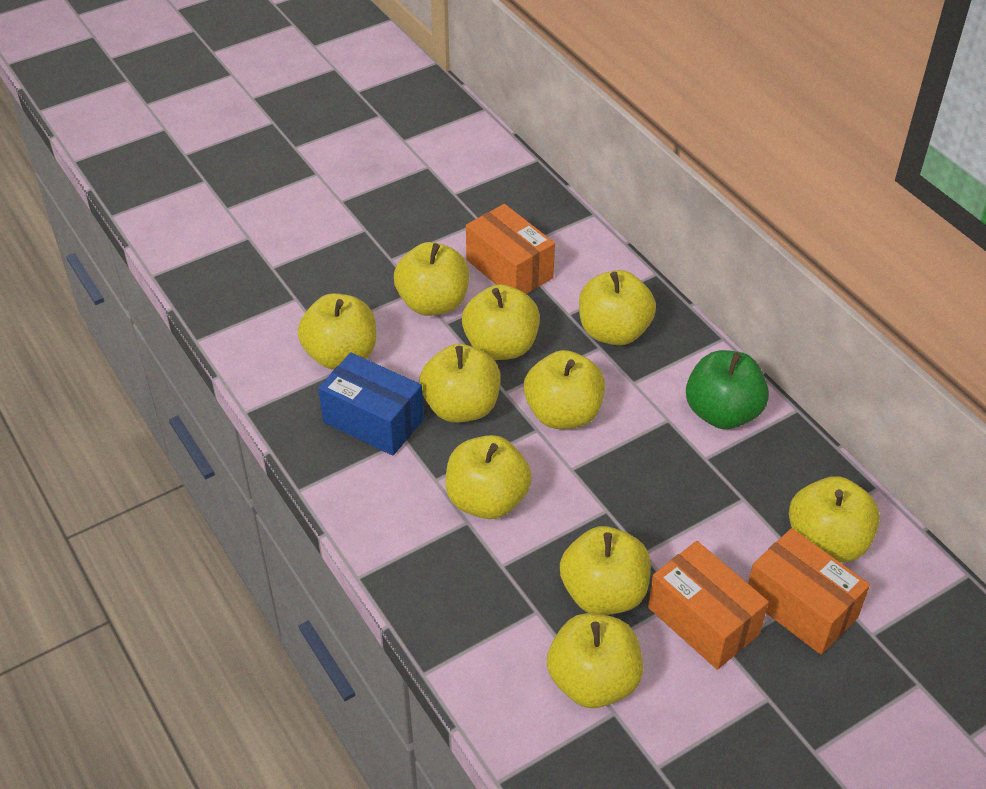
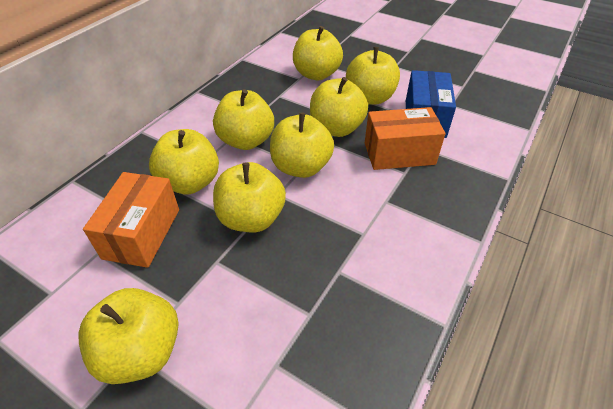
green apple: [686,350,769,429] = 1 -> none = 0
orange box: [466,204,555,294] [648,541,769,670] [748,528,870,655] = 3 -> [83,172,179,268] [365,107,445,170] = 2
yellow apple: [298,293,376,370] [394,242,469,316] [420,344,501,423] [445,435,532,519] [462,284,540,360] [524,350,605,429] [547,613,643,708] [560,526,651,615] [579,270,656,346] [789,476,880,562] = 10 -> [78,288,178,384] [149,129,219,194] [213,89,274,150] [213,162,286,232] [270,112,334,178] [293,26,343,80] [310,77,368,137] [346,47,400,105] = 8

